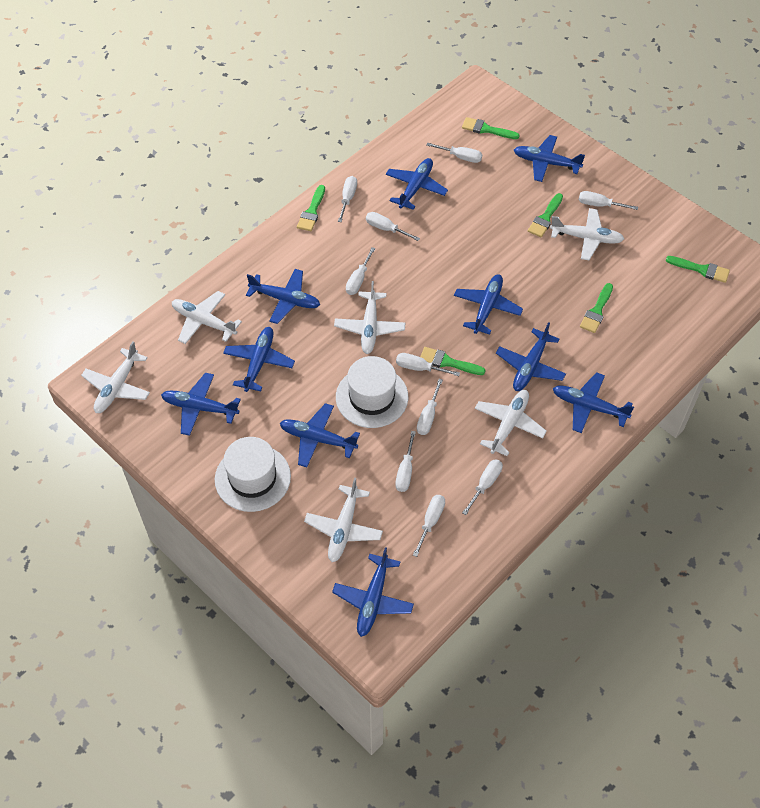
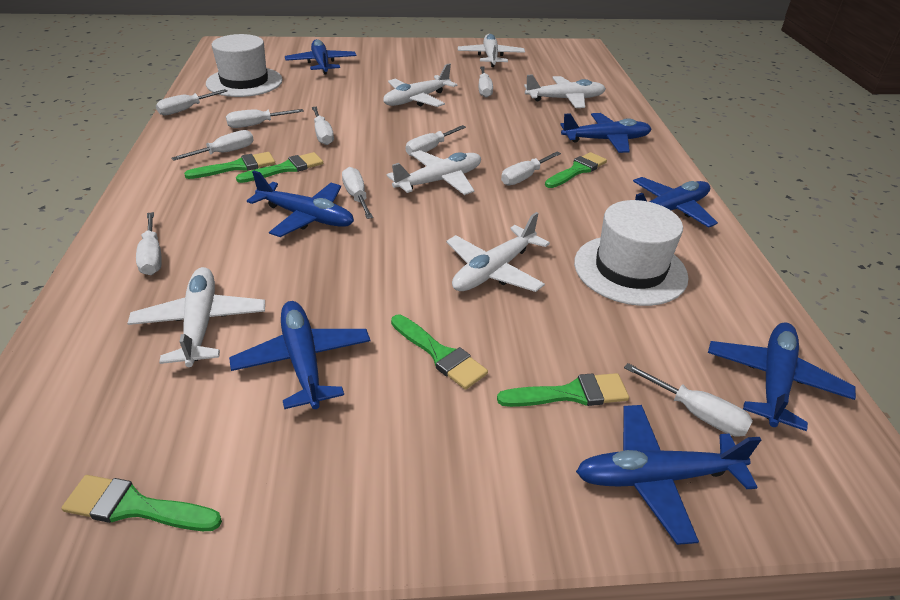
blue plane: [161,373,241,436] [223,327,295,392] [246,269,320,324] [280,403,360,467] [332,547,414,637] [386,158,448,210] [454,274,523,334] [496,322,566,391] [514,135,585,182] [553,372,634,433] = 10 -> [229,301,370,409] [247,171,354,237] [285,39,357,75] [560,113,651,153] [576,405,761,545] [633,177,718,228] [708,322,856,431] = 7

